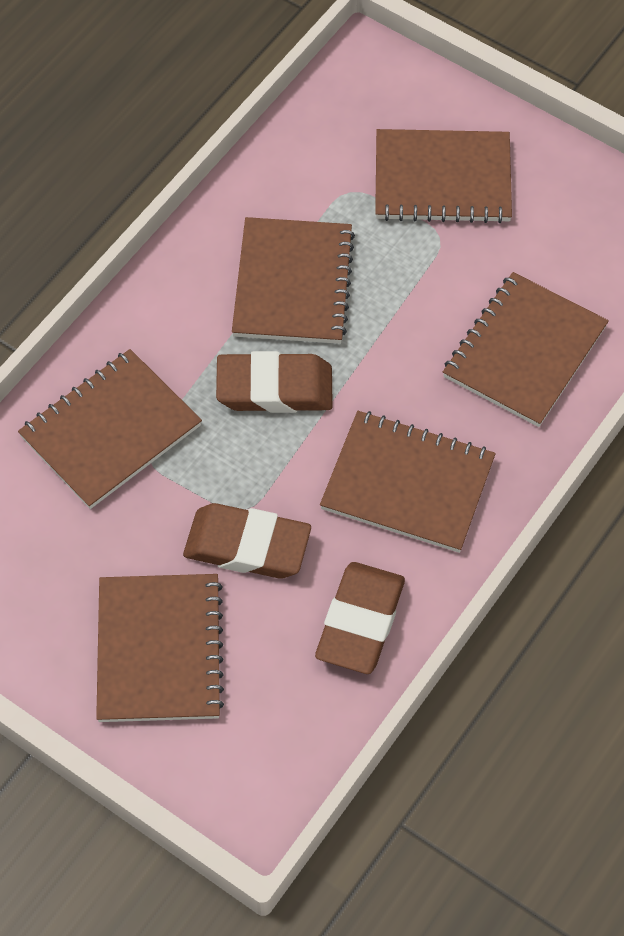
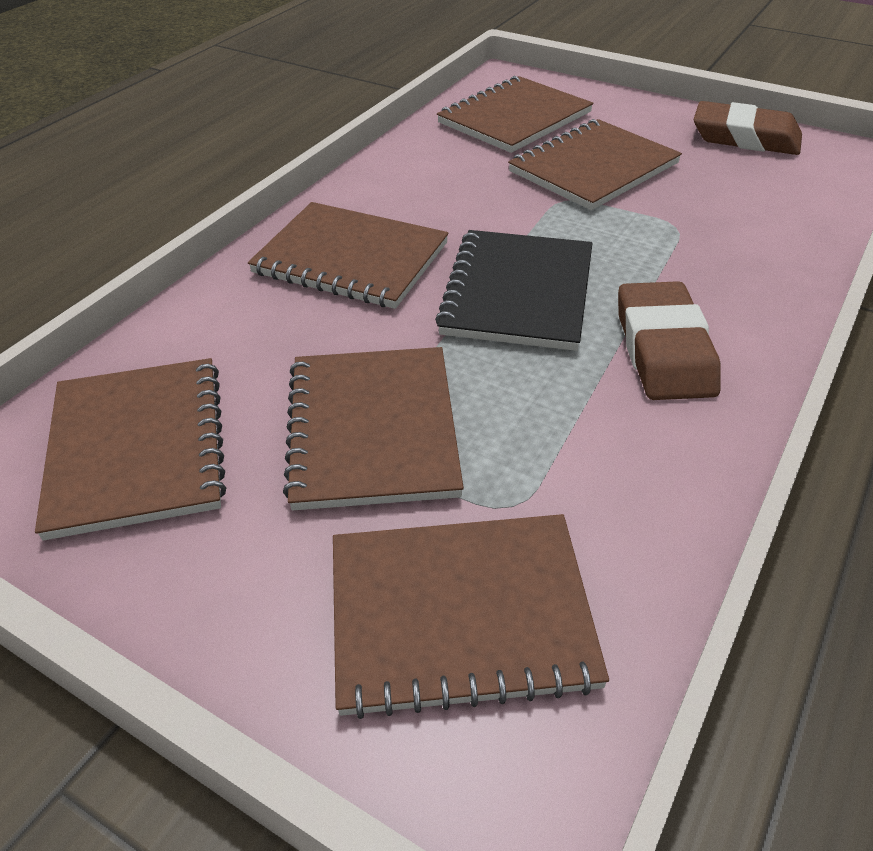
black notebook: none = 0 -> [435,230,593,351] = 1
brown eraser: [183,503,311,578] [216,351,333,413] [315,562,405,674] = 3 -> [618,281,721,400] [693,101,802,155] = 2

